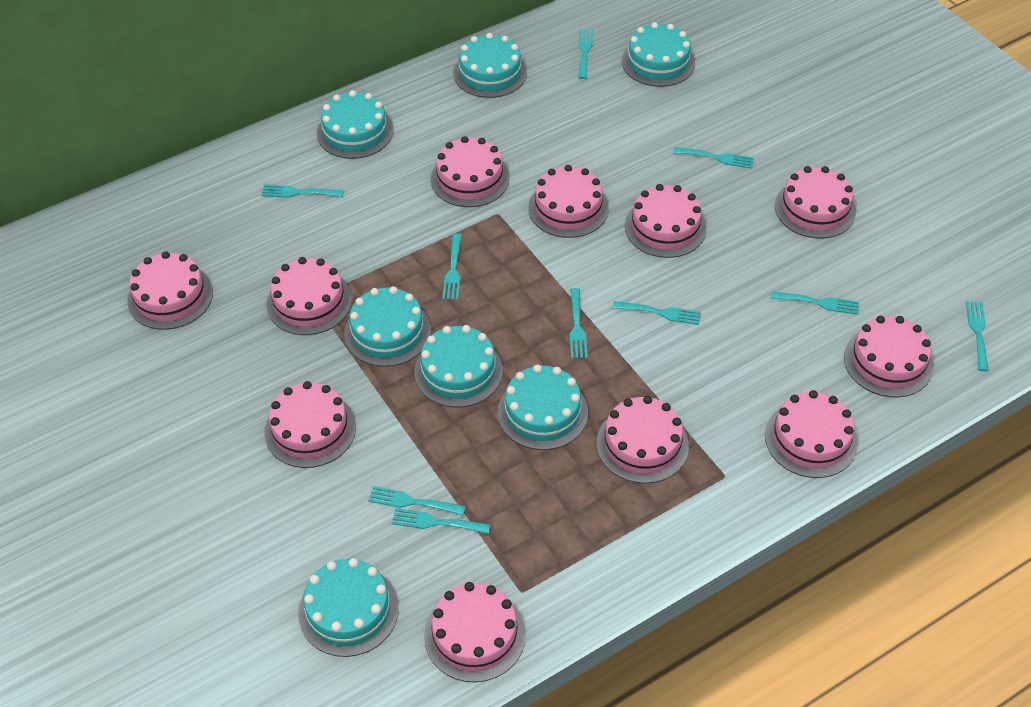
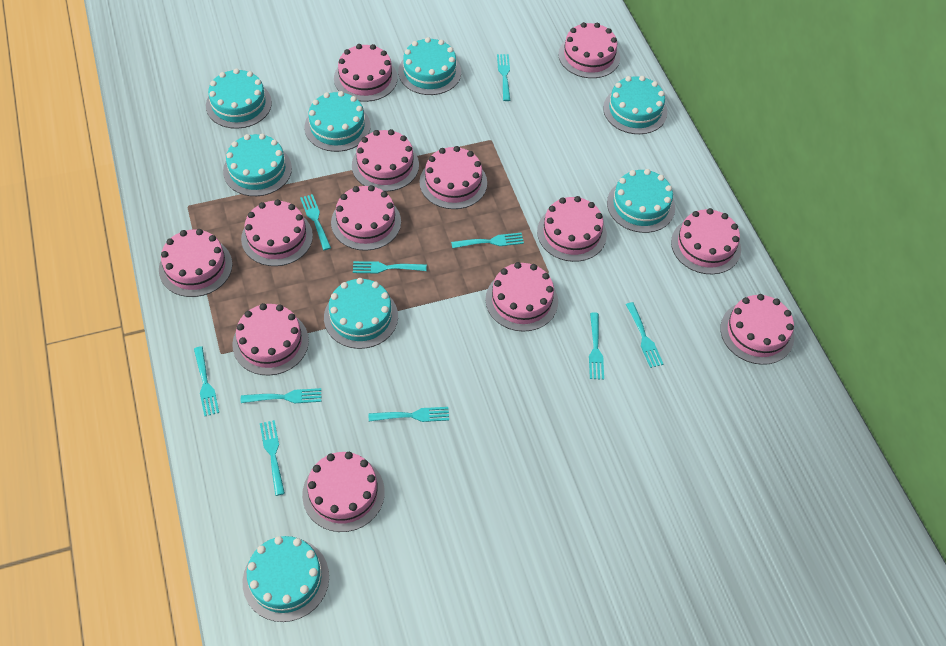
pink cake: [127,251,213,330] [264,381,356,468] [266,257,352,335] [424,582,526,682] [431,136,510,207] [528,165,609,238] [597,396,689,484] [625,184,706,258] [765,390,858,478] [775,166,856,239] [844,316,934,397] = 11 -> [159,229,232,297] [232,303,309,376] [241,199,313,266] [302,452,385,532] [331,185,401,251] [334,44,398,102] [352,129,419,192] [419,146,487,209] [485,262,558,332] [537,196,607,262] [558,22,620,78] [671,208,741,274] [720,294,794,365] = 13
turquoise cake: [298,558,399,657] [317,90,393,159] [344,286,431,367] [414,325,503,407] [453,33,527,98] [498,365,588,450] [622,22,695,87] = 7 -> [206,69,272,129] [223,134,292,196] [243,536,329,622] [305,91,370,152] [324,278,398,349] [398,37,461,95] [603,76,667,134] [607,169,675,233] = 8

